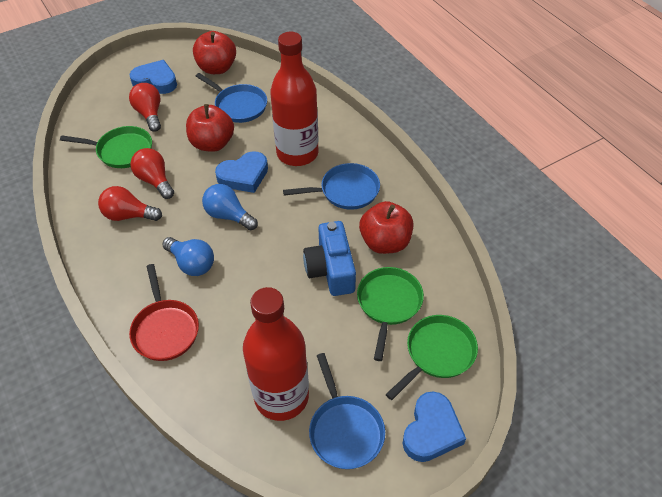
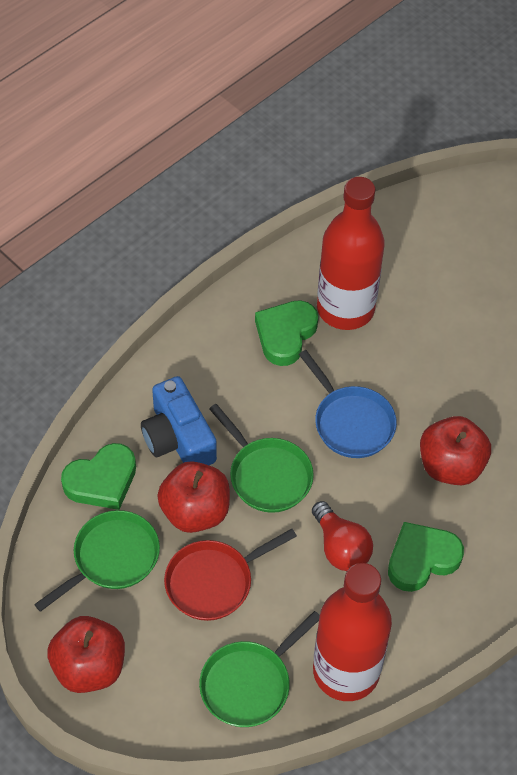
blue heart: [129,60,177,94] [215,151,268,193] [402,392,466,462] = 3 -> none = 0
blue light bulb: [162,237,214,276] [202,184,258,230] = 2 -> none = 0
blue pan: [196,73,267,123] [283,163,380,210] [309,353,385,469] = 3 -> [299,350,397,458] = 1
green heart: none = 0 -> [61,443,136,510] [255,300,318,366] [388,522,464,592] = 3
red light bulb: [98,186,162,221] [129,83,161,132] [130,148,174,199] = 3 -> [312,501,373,571] = 1

